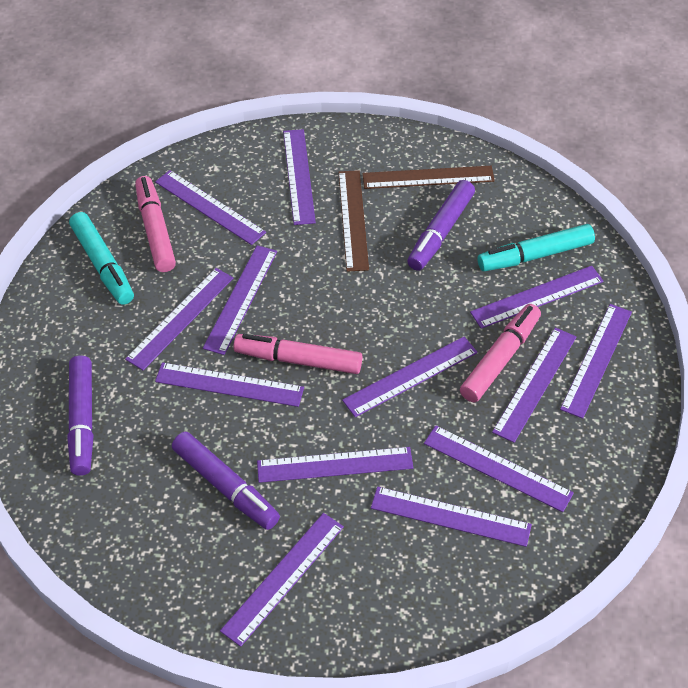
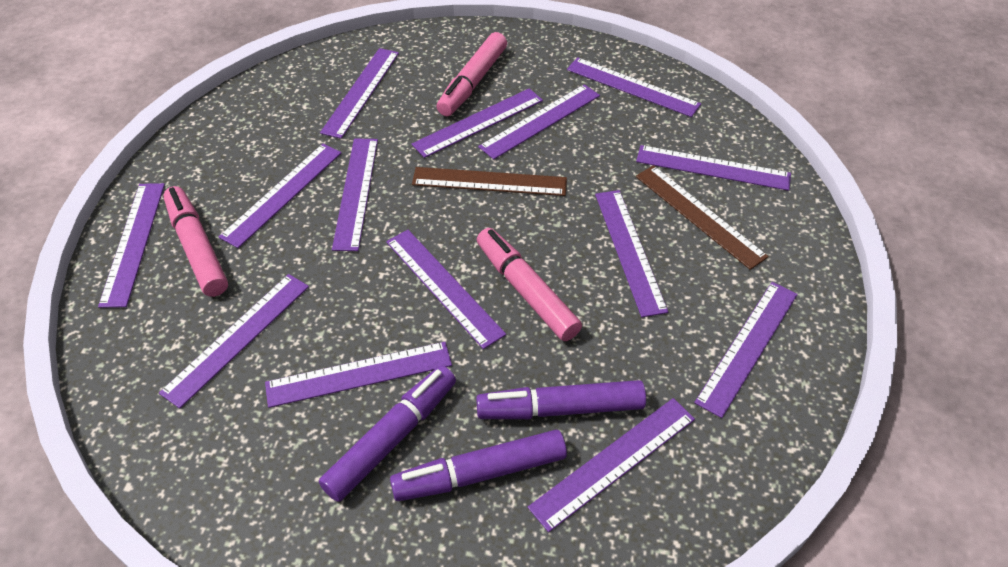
purple ruler: [125,268,233,370] [155,170,266,245] [155,362,304,407] [203,245,277,355] [220,513,344,647] [257,447,413,483] [283,129,316,225] [342,337,478,417] [371,487,532,547] [424,425,574,512] [470,266,604,329] [492,327,576,443] [560,304,632,419] = 13 -> [98,183,165,308] [159,274,309,409] [219,144,342,248] [265,342,452,408] [320,48,399,139] [332,139,378,251] [386,230,506,349] [412,88,543,158] [478,84,600,159] [528,398,695,532] [567,57,701,117] [595,190,668,317] [636,145,791,191] [694,282,798,418] = 14
turquoise marker: [69,212,134,305] [478,224,595,271] = 2 -> none = 0

